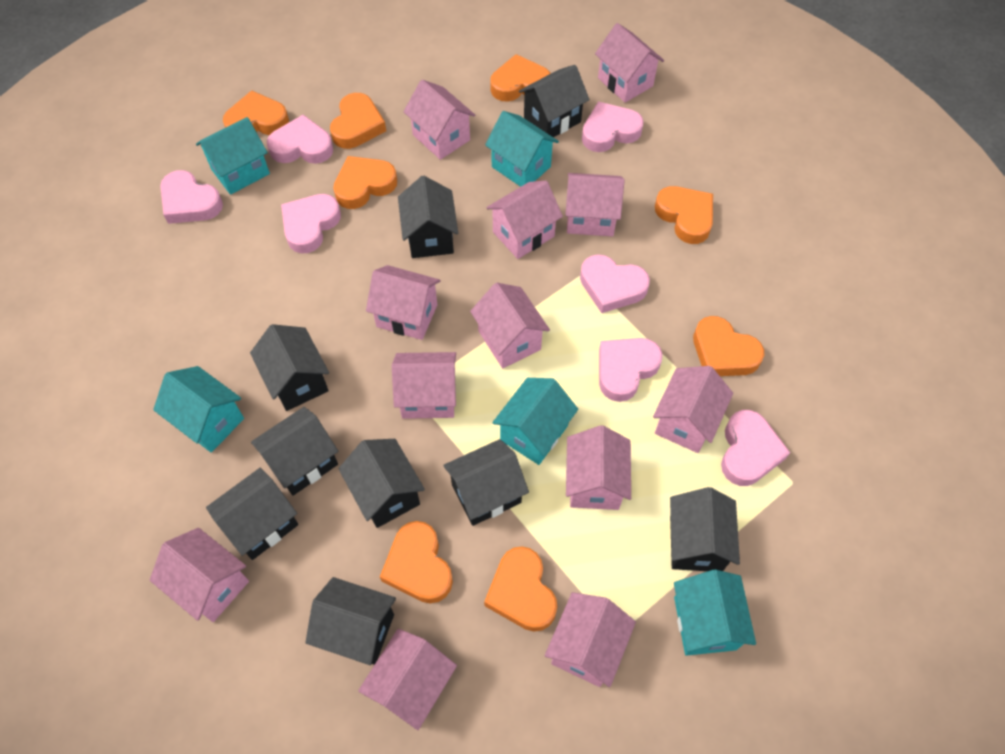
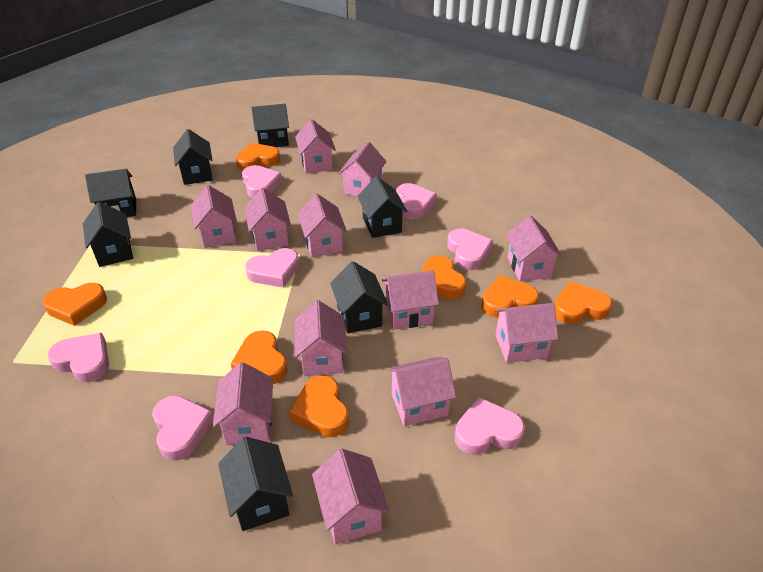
black house: [206,468,298,560] [250,324,329,411] [251,407,338,496] [305,577,396,665] [338,439,425,528] [398,176,458,258] [443,439,529,526] [519,65,590,137] [670,487,740,571] = 9 -> [83,202,133,267] [85,169,136,217] [173,129,213,185] [218,436,293,531] [251,104,289,147] [330,261,388,334] [358,176,407,238] = 7
orange heart: [223,90,289,135] [330,93,386,149] [333,156,397,209] [380,521,453,603] [484,546,557,632] [490,54,551,101] [655,186,713,244] [693,316,764,376] = 8 -> [43,283,107,326] [231,330,288,384] [236,143,280,171] [289,375,349,437] [421,255,466,300] [482,275,539,318] [555,281,612,324] = 7
turquoise house: [153,366,244,452] [196,117,270,195] [485,111,559,187] [492,378,578,465] [674,570,756,656] = 5 -> none = 0

